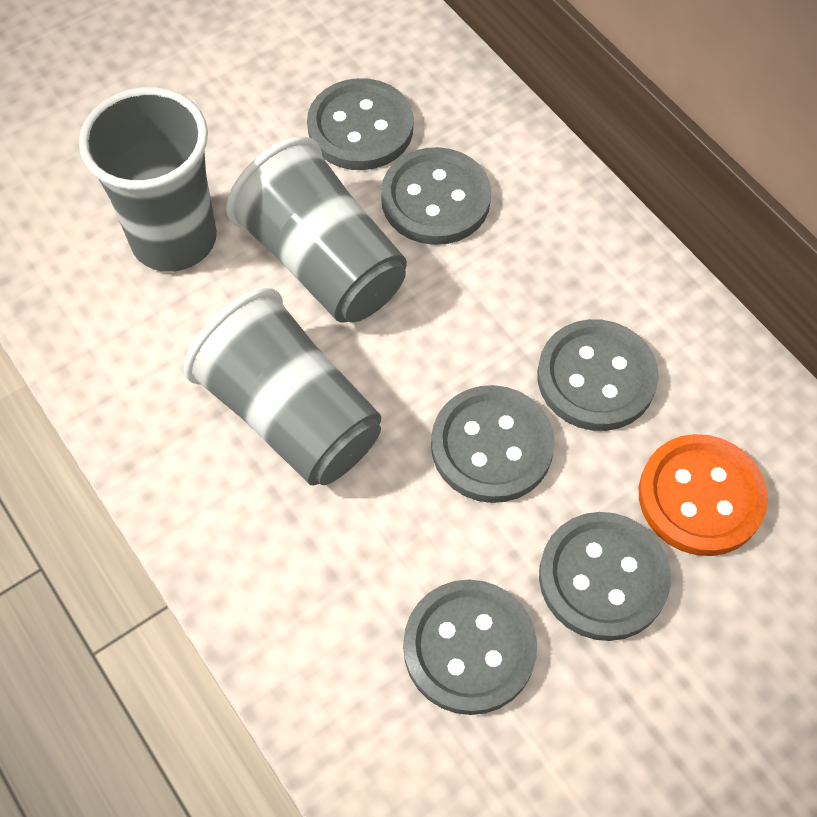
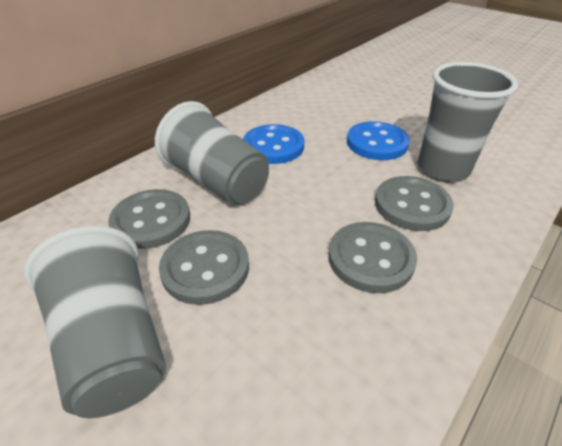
blue button: none = 0 -> [243,124,305,164] [347,121,410,160] = 2
grey button: [307,78,413,170] [381,147,491,245] [403,580,537,715] [431,385,555,503] [537,319,659,431] [539,512,671,641] = 6 -> [108,189,190,249] [159,230,249,305] [328,222,417,293] [375,176,454,231] = 4
orange button: [639,434,768,556] = 1 -> none = 0

